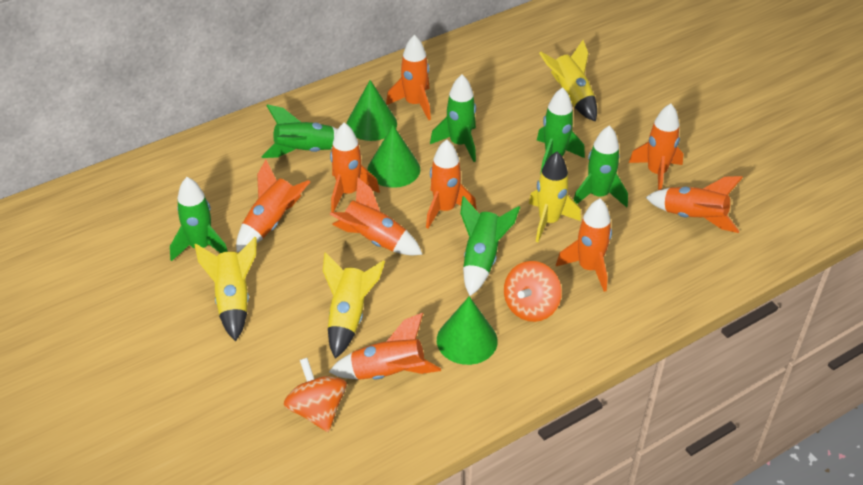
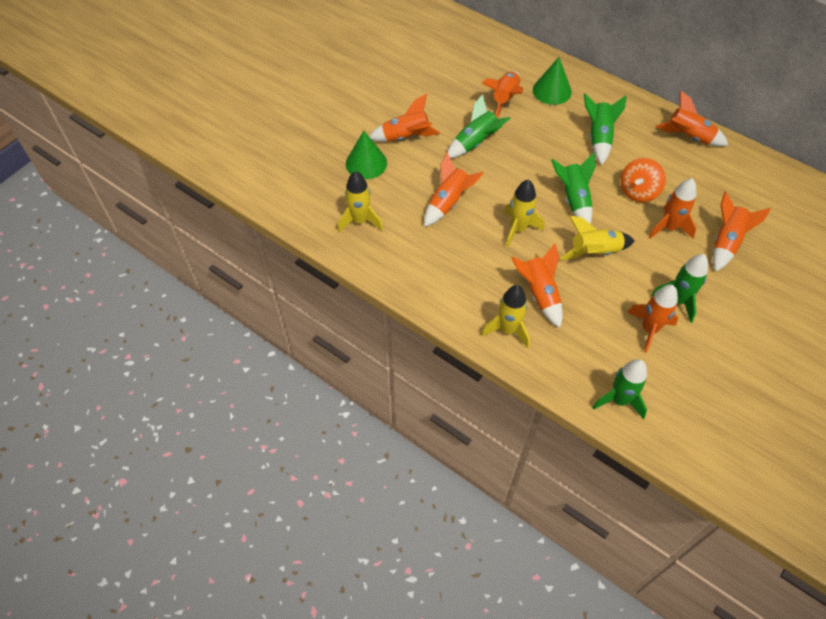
green cone: [347,80,397,141] [368,125,420,188] [437,296,498,365] = 3 -> [346,131,387,179] [533,57,572,105] = 2
green rocket: [170,177,228,261] [261,104,338,158] [430,75,476,162] [460,196,520,296] [537,87,585,175] [573,125,628,207] = 6 -> [447,94,511,158] [551,152,596,224] [584,93,627,165] [592,359,647,419] [651,254,708,323] = 5
orange rocket: [236,160,310,253] [329,177,423,255] [329,313,441,380] [330,123,380,212] [386,35,431,120] [426,140,477,228] [556,198,612,292] [629,104,684,190] [646,176,743,233] = 9 -> [369,94,440,142] [424,152,484,227] [482,71,523,118] [511,243,563,328] [627,284,678,353] [648,178,696,239] [655,90,728,146] [713,191,771,272] = 8
orange spinning top: [284,358,347,432] [504,261,562,322] = 2 -> [621,158,666,202] = 1

